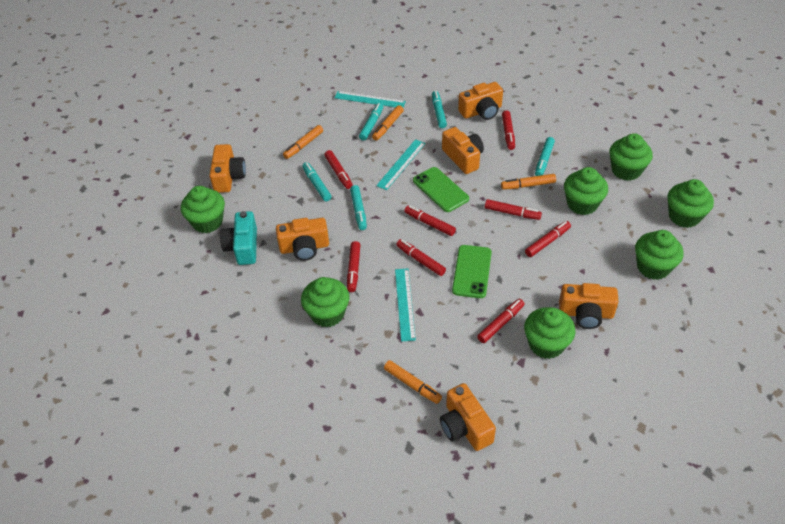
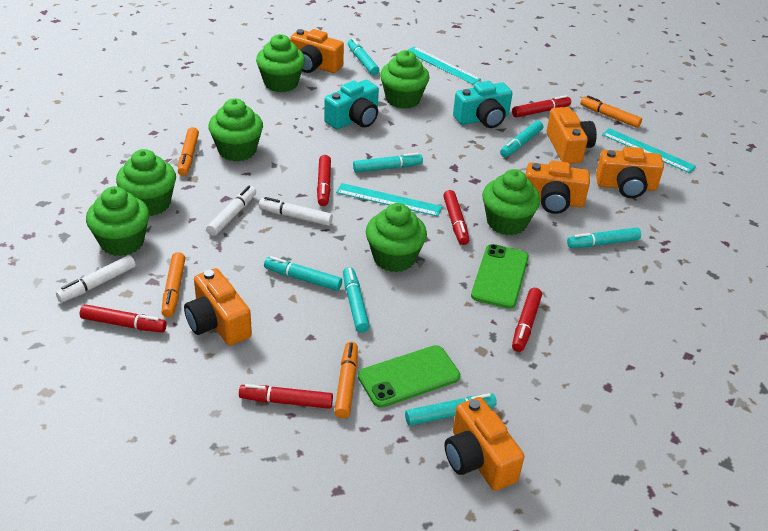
red marker: [325,150,353,189] [347,241,360,292] [396,239,446,276] [404,205,456,236] [477,299,524,343] [485,199,542,220] [502,111,515,150] [525,221,571,257] = 8 -> [80,304,167,332] [239,384,333,409] [317,155,331,206] [443,190,469,245] [512,95,571,117] [512,288,542,352] = 6
turquoise camera: [220,211,257,265] = 1 -> [324,80,379,129] [453,81,513,128] = 2
turquoise marker: [302,162,332,201] [350,185,367,230] [359,103,383,140] [432,91,447,128] [535,137,555,176] = 5 -> [264,256,342,291] [343,267,370,333] [348,38,379,75] [353,153,423,173] [405,393,497,425] [500,121,543,157] [567,227,641,248] = 7
white marker: none = 0 -> [56,255,136,302] [206,186,256,236] [259,197,333,226] = 3

